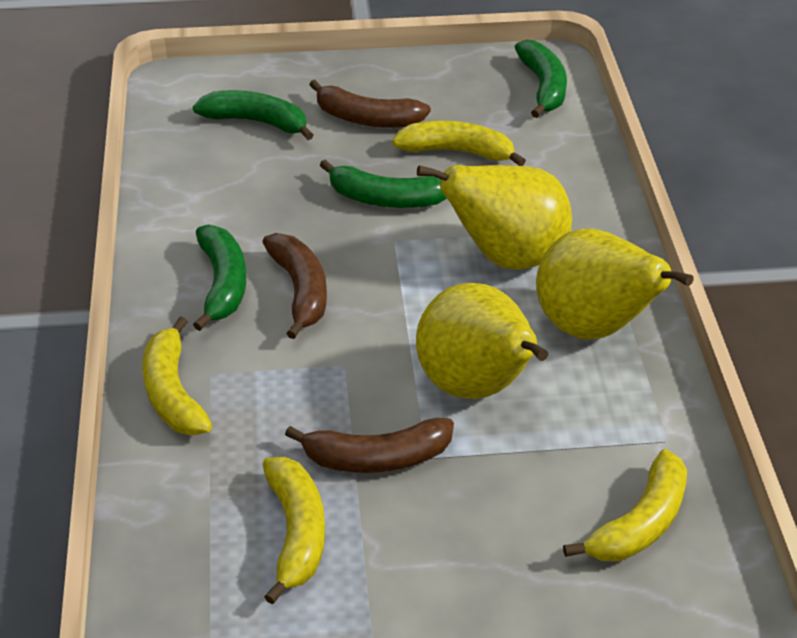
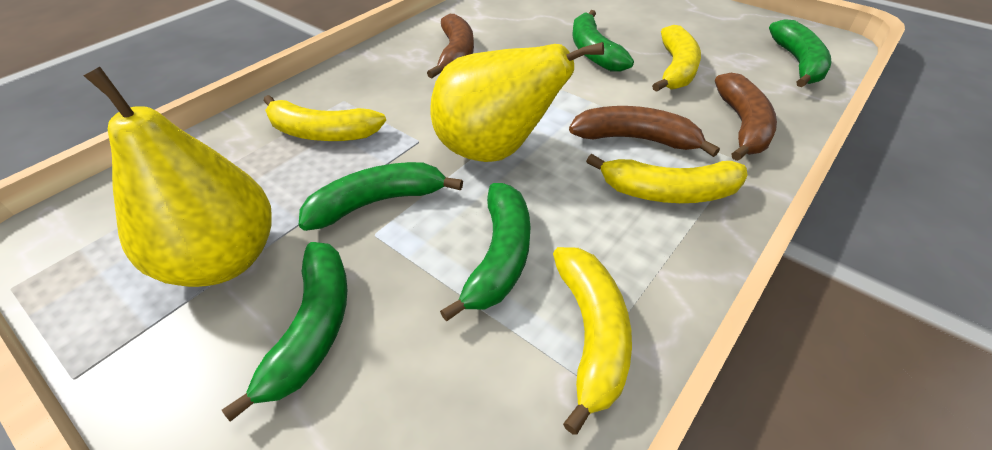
green banana: [193,90,314,140] [193,225,246,331] [320,160,447,208] [515,40,567,118] = 4 -> [222,242,348,421] [299,162,463,231] [440,183,530,322] [572,10,634,72] [769,19,831,88] = 5
yellow pear: [416,283,548,399] [417,165,572,270] [536,228,693,340] = 3 -> [83,67,272,287] [430,42,604,162] = 2

